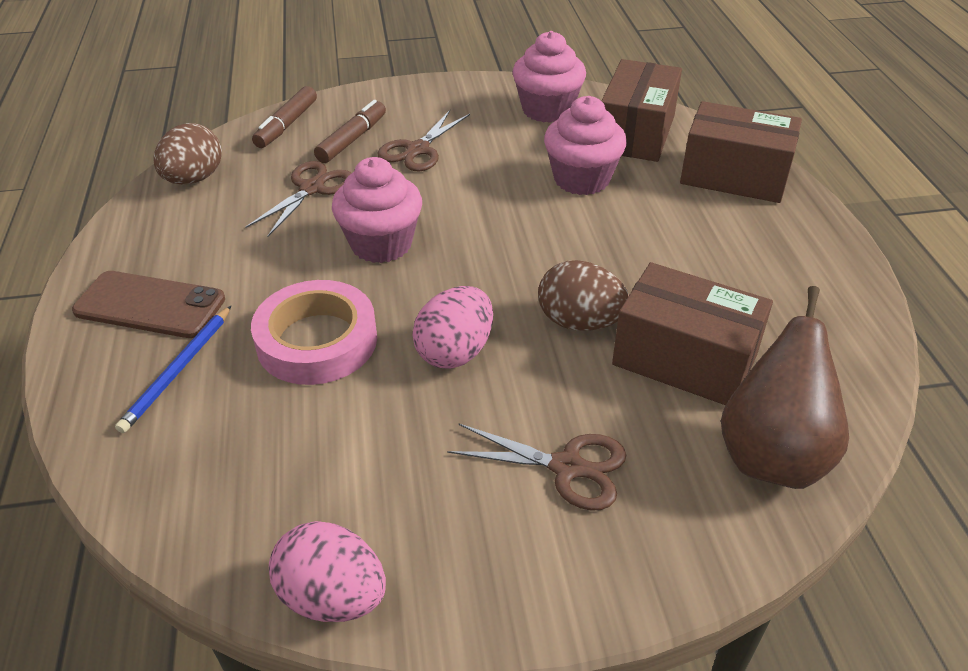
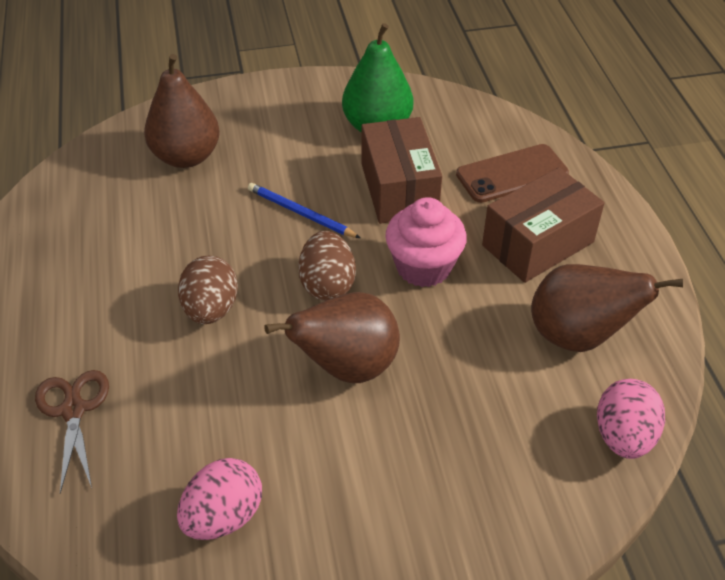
brown box: [601,59,682,162] [612,262,773,405] [680,101,802,203] = 3 -> [362,117,442,224] [482,167,605,283] = 2
brown marker: [252,86,317,148] [314,100,386,163] = 2 -> none = 0
brown pear: [721,286,849,489] = 1 -> [144,54,220,168] [264,292,400,383] [531,264,683,352] = 3
brown scissors: [246,161,351,237] [377,110,470,171] [447,423,626,511] = 3 -> [35,370,109,493] = 1
green pear: none = 0 -> [342,23,413,133] = 1
pink cupcake: [332,157,422,263] [512,31,586,123] [544,96,627,195] = 3 -> [385,197,467,287] = 1
pink tape: [251,280,377,385] = 1 -> none = 0

